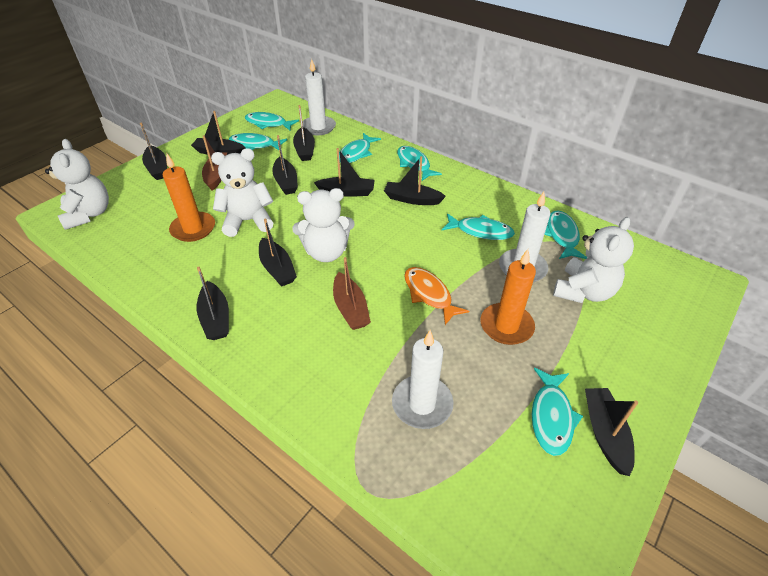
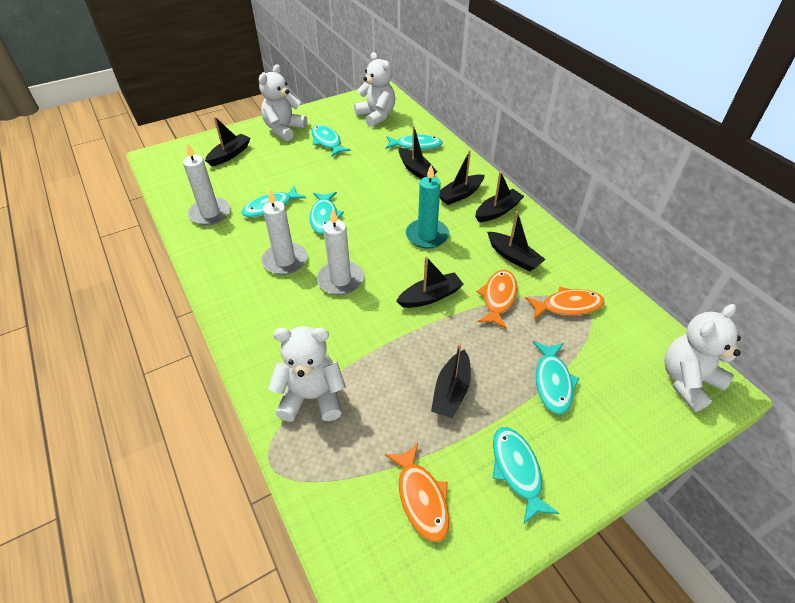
black boat: [140,123,167,180] [191,111,246,155] [197,267,229,340] [259,219,297,287] [272,135,298,195] [293,105,315,161] [314,148,375,197] [384,156,446,205] [585,388,638,476] = 9 -> [205,116,251,166] [397,256,464,308] [399,126,437,179] [431,344,471,418] [440,150,485,205] [475,171,524,222] [487,211,546,272] = 7
brown boat: [202,135,227,191] [333,257,371,330] = 2 -> none = 0
orange candle: [163,154,215,242] [480,249,536,345] = 2 -> none = 0
orange fish: [404,267,469,325] = 1 -> [385,443,449,542] [477,270,517,329] [525,286,605,319] = 3
turquoise candle: none = 0 -> [406,165,449,249] = 1
turquoise fish: [229,133,287,150] [245,112,299,130] [339,133,381,163] [397,146,442,181] [442,213,515,240] [532,368,583,456] [544,210,587,259] = 7 -> [241,185,306,217] [309,192,344,234] [311,125,351,157] [386,134,443,150] [493,427,559,523] [533,341,580,414] = 6

